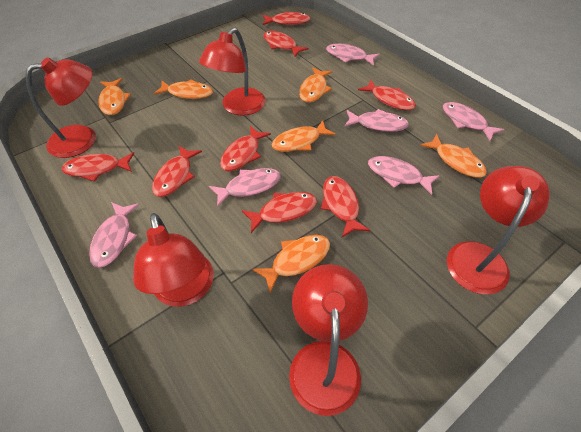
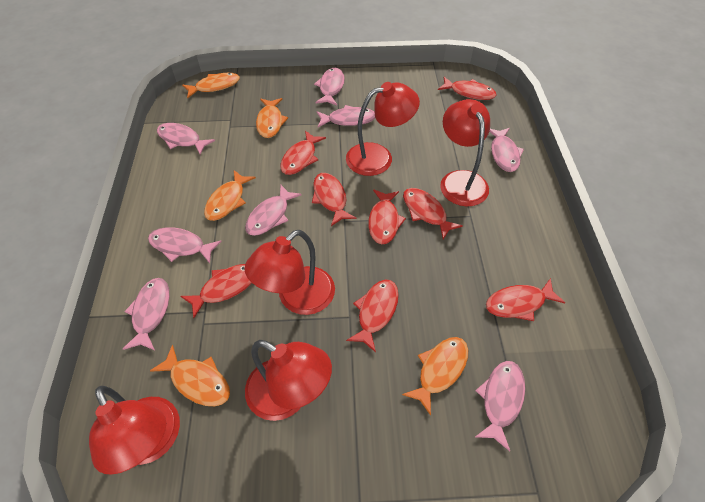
orange fish: [98,78,131,115] [153,79,213,99] [252,235,330,293] [271,120,336,152] [299,67,333,103] [420,134,487,178] = 6 -> [150,345,230,406] [182,73,240,99] [204,170,256,221] [256,98,288,138] [402,337,468,416] = 5
pink fish: [89,202,140,268] [209,168,281,207] [326,44,380,66] [344,109,409,132] [368,156,440,195] [443,102,505,141] = 6 -> [123,278,169,350] [148,227,222,263] [157,123,215,155] [245,185,302,236] [314,68,345,105] [316,105,375,127] [475,361,525,451] [489,128,524,172] = 8

